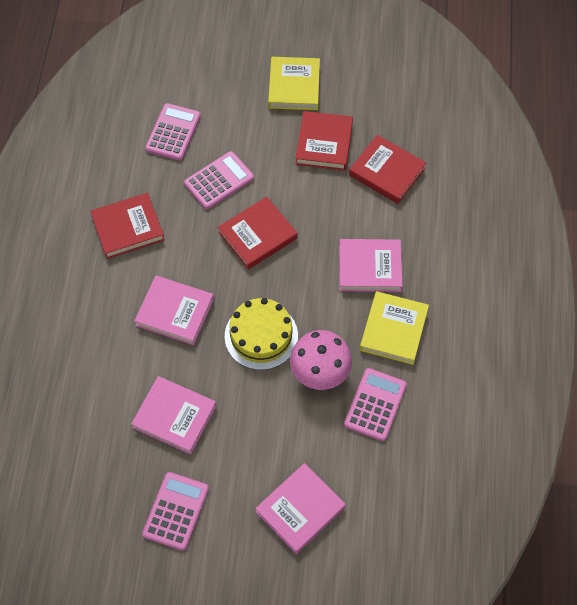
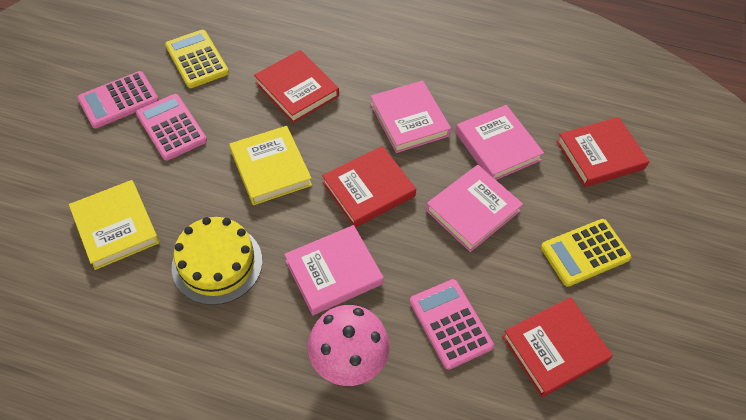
pink calculator: [142,472,209,551] [145,103,201,161] [184,151,254,209] [344,368,407,441] = 4 -> [77,71,159,128] [136,94,207,161] [410,279,494,370] = 3
yellow calculator: none = 0 -> [165,30,229,88] [541,219,631,287] = 2

